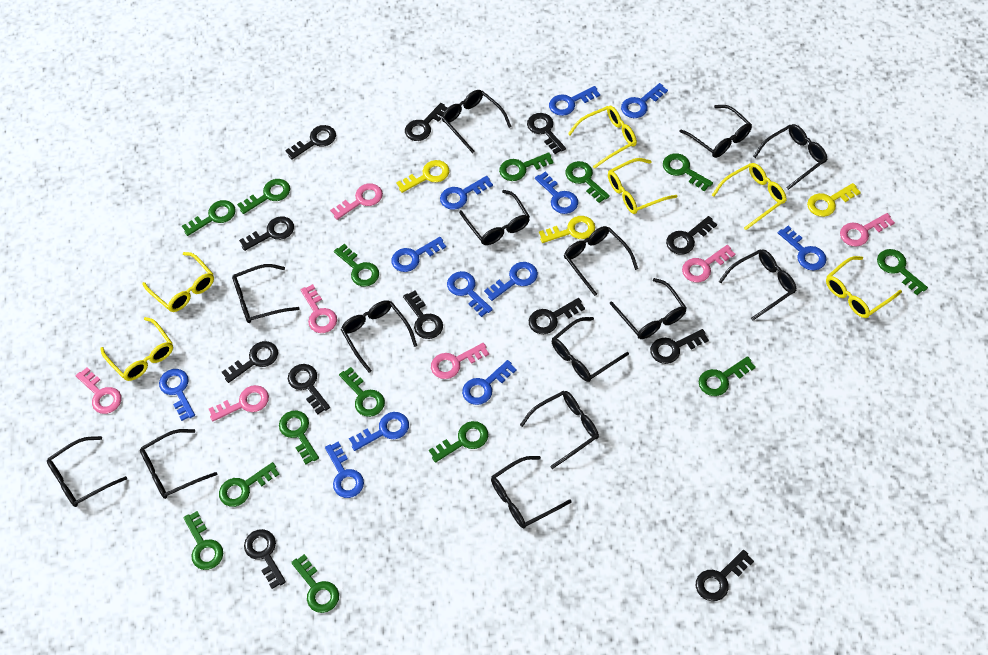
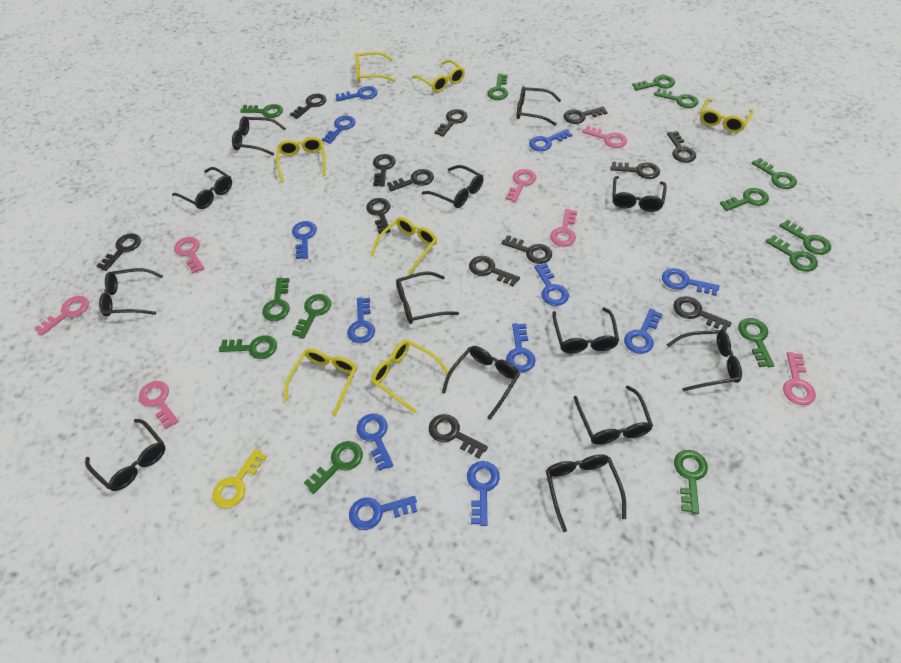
black glasses: [47,436,127,507] [140,429,217,499] [232,264,299,323] [341,300,417,373] [441,90,512,153] [459,190,530,245] [491,456,572,528] [520,391,599,469] [552,317,629,382] [564,226,638,296] [609,278,687,339] [679,105,752,158] [719,249,797,320] [753,124,828,190] = 14 -> [85,419,165,491] [99,268,163,317] [172,167,232,209] [232,116,286,156] [396,271,459,324] [422,165,483,208] [442,346,520,420] [517,86,561,126] [546,454,626,532] [552,307,619,353] [573,386,653,445] [612,176,667,212] [666,330,742,392] = 13
black key: [222,341,278,383] [239,216,294,251] [244,529,286,589] [285,125,336,160] [288,364,330,414] [403,290,443,339] [405,103,447,141] [527,113,566,154] [529,298,585,334] [650,329,709,364] [666,216,717,255] [696,550,754,601] = 12 -> [97,233,141,271] [290,94,326,119] [366,198,391,234] [373,154,396,187] [387,169,434,191] [429,414,488,459] [434,109,467,137] [469,256,520,286] [501,235,552,264] [564,106,608,124] [611,162,660,179] [667,131,696,163] [673,296,732,332] = 13
yellow glasses: [100,317,173,381] [142,252,214,312] [568,106,637,169] [608,158,677,214] [712,163,787,230] [826,256,902,318] = 6 -> [276,137,326,182] [284,349,357,417] [355,52,396,83] [371,217,437,275] [371,340,449,413] [412,60,465,92] [700,98,754,133] = 7
yellow key: [396,160,449,193] [539,216,595,243] [807,183,861,217] = 3 -> [212,449,267,508] = 1

